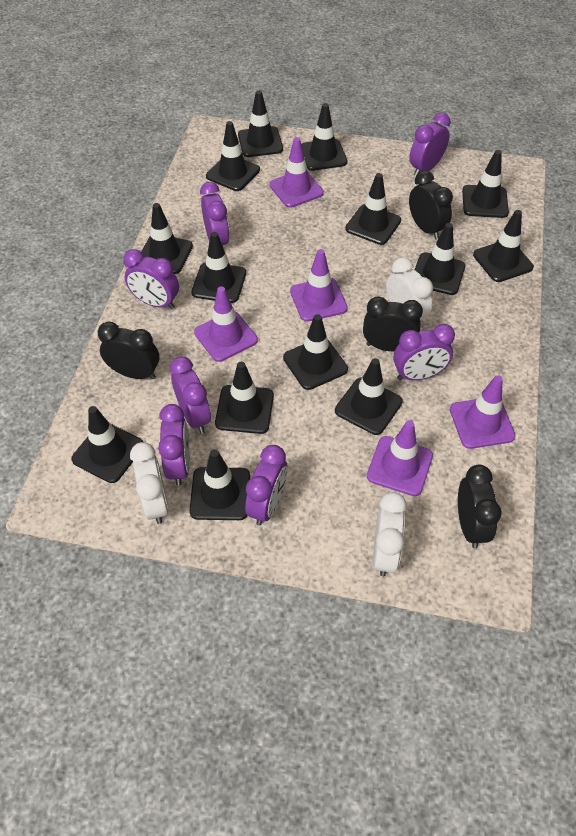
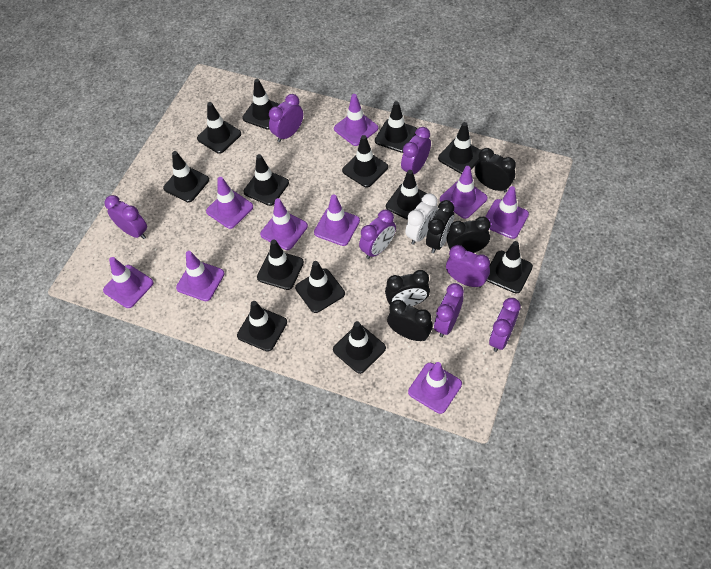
black clock: [98,322,159,379] [363,297,423,351] [409,171,453,239] [458,465,502,548] = 4 -> [385,270,430,306] [387,300,433,341] [426,200,454,253] [447,217,491,253] [475,148,516,192] = 5
black traffic cone: [71,406,143,483] [141,203,193,274] [190,449,250,520] [191,232,246,303] [206,121,260,191] [215,362,274,434] [238,90,283,157] [283,314,348,390] [301,103,348,171] [335,358,403,435] [345,173,401,245] [415,223,465,295] [462,150,509,218] [473,210,534,282] = 14 -> [163,151,209,202] [197,102,241,154] [237,301,287,352] [242,79,280,130] [243,154,289,206] [257,239,304,290] [295,261,345,313] [333,321,386,374] [342,135,388,188] [375,101,417,153] [386,170,428,220] [438,122,481,174] [486,241,533,293] = 13
purple traffic cone: [194,286,258,362] [269,137,324,208] [290,249,348,322] [367,420,433,496] [450,375,516,449] = 5 -> [103,257,154,308] [176,251,225,301] [206,177,253,229] [260,198,308,250] [314,194,360,246] [334,94,378,146] [408,362,462,414] [440,166,488,219] [485,186,529,239] = 9
white clock: [130,442,169,524] [373,492,407,576] [386,257,433,321] = 3 -> [405,193,438,245] = 1

